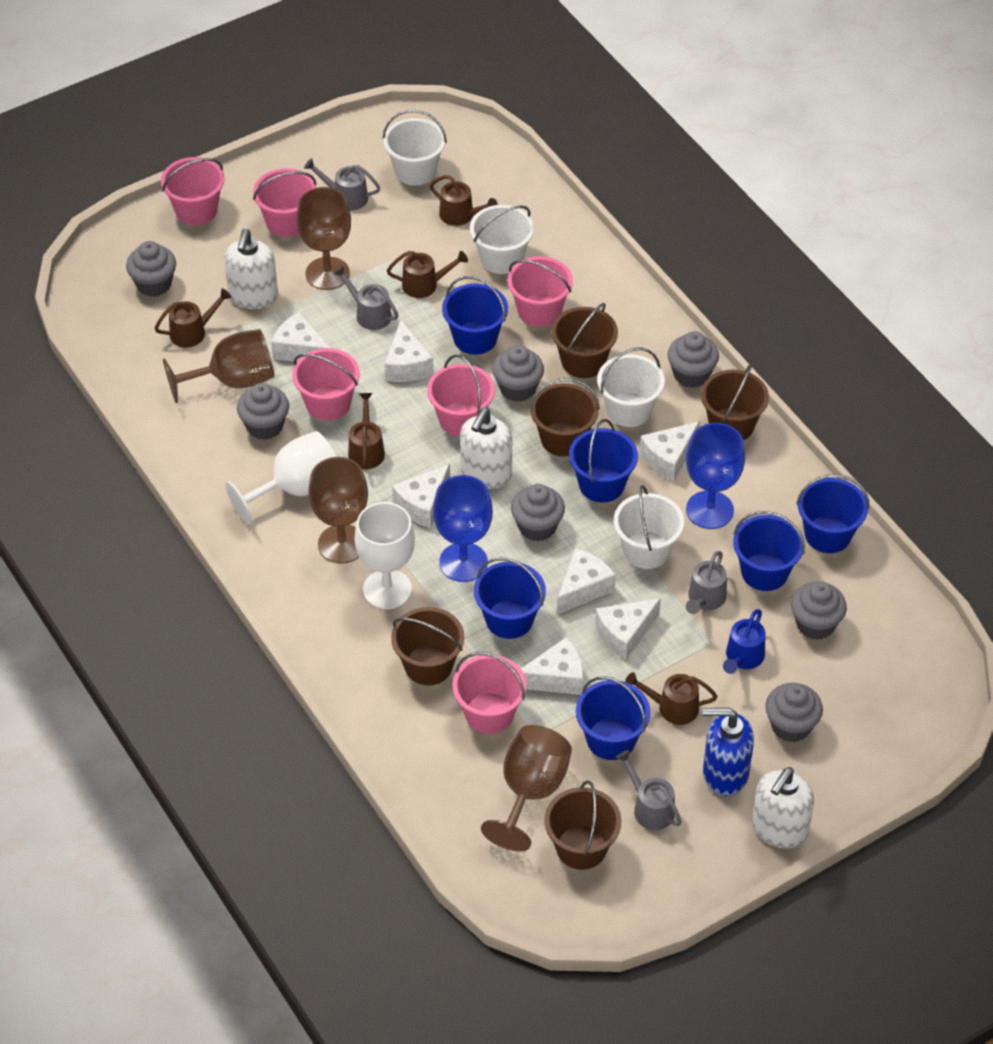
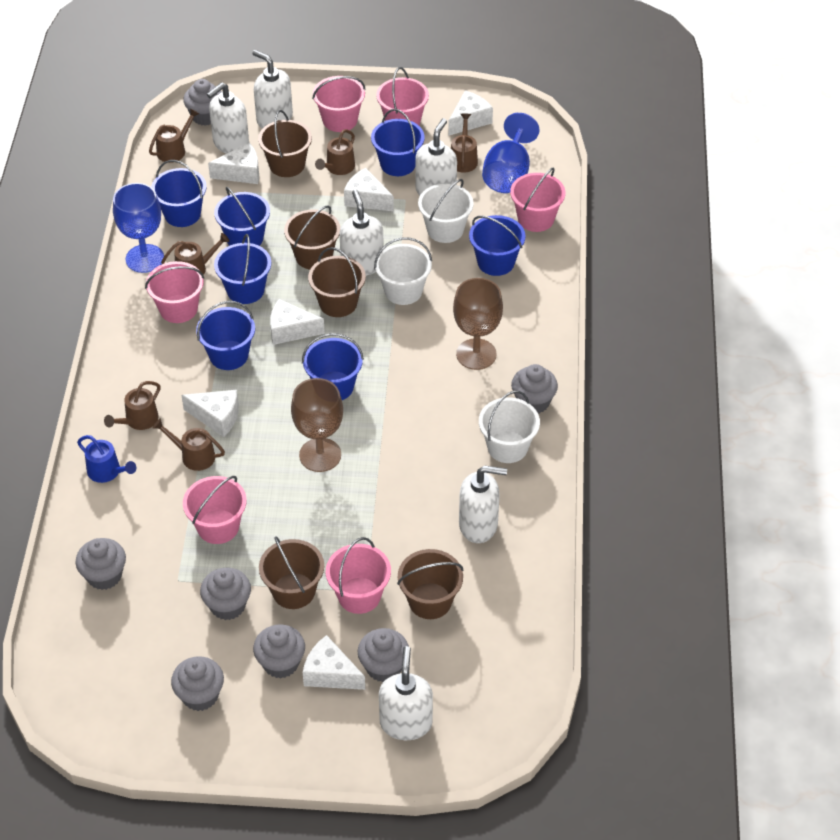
blue bucket: [442,276,508,355] [474,557,546,639] [569,419,638,502] [576,676,651,760] [733,511,805,591] [796,474,869,553] = 6 -> [151,160,207,227] [196,301,255,370] [214,187,270,246] [214,234,271,304] [302,333,364,400] [371,109,425,176] [469,215,526,276] = 7
blue soap dispenser: [702,708,754,796] = 1 -> none = 0
brown goblet: [163,329,275,403] [297,187,351,290] [308,457,368,564] [481,725,572,852] = 4 -> [291,378,343,472] [453,278,503,370] = 2
brown watering can: [154,288,232,348] [348,393,385,469] [387,251,468,298] [430,175,498,226] [625,672,717,725] = 5 -> [104,381,161,430] [149,108,199,163] [153,419,225,471] [161,233,229,275] [315,129,355,175] [451,113,478,173] = 6
grey watering can: [304,158,380,211] [333,266,398,330] [616,750,682,830] [686,551,727,614] = 4 -> none = 0
white bucket: [383,110,447,185] [470,205,534,274] [597,348,665,427] [614,485,684,569] = 4 -> [374,237,432,305] [418,179,474,243] [479,391,540,463] = 3
white cheese: [271,312,330,362] [385,320,434,382] [392,464,450,528] [521,637,583,695] [557,548,616,615] [595,598,661,660] [640,421,700,482] = 7 -> [181,390,239,437] [208,143,259,184] [270,299,325,345] [303,635,365,690] [344,168,394,211] [448,90,493,136] = 6
white goblet: [225,431,336,525] [355,502,415,609] = 2 -> none = 0
white soap dispenser: [224,229,278,309] [460,408,512,489] [752,767,814,849] = 3 -> [207,82,249,154] [252,50,293,129] [339,190,384,276] [379,646,433,740] [416,118,457,196] [459,466,507,543] = 6

